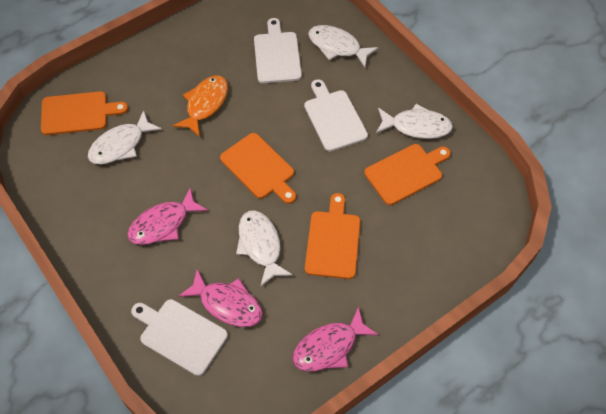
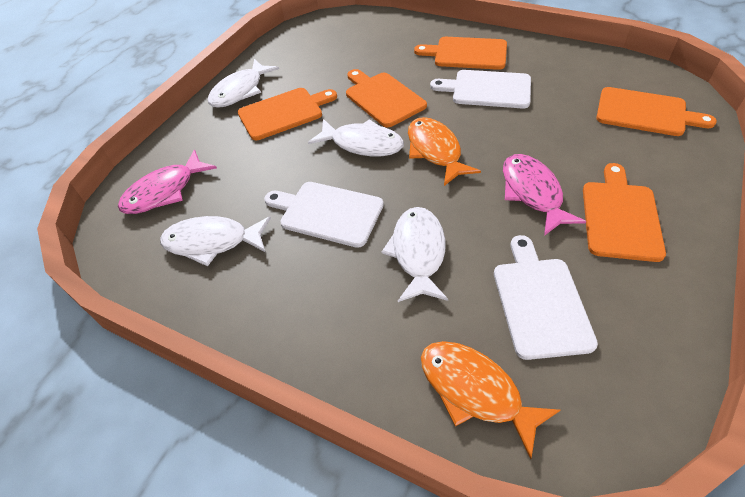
orange cutting board: [41,91,128,135] [220,133,296,204] [305,193,361,279] [364,144,451,205] = 4 -> [238,88,337,140] [346,69,427,127] [414,37,507,70] [583,163,666,262] [596,87,717,136] = 5
orange fish: [173,75,228,137] = 1 -> [408,117,481,186] [421,341,560,459] = 2
pink fish: [127,188,208,245] [178,269,263,327] [292,306,379,372] = 3 -> [118,150,217,214] [503,154,586,236] = 2

